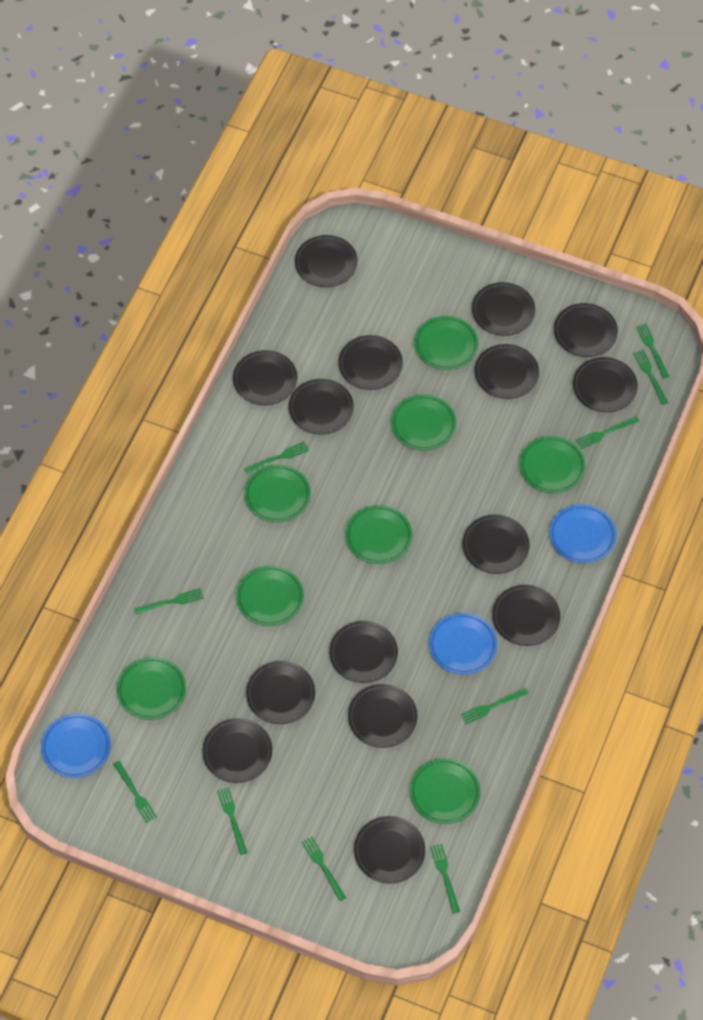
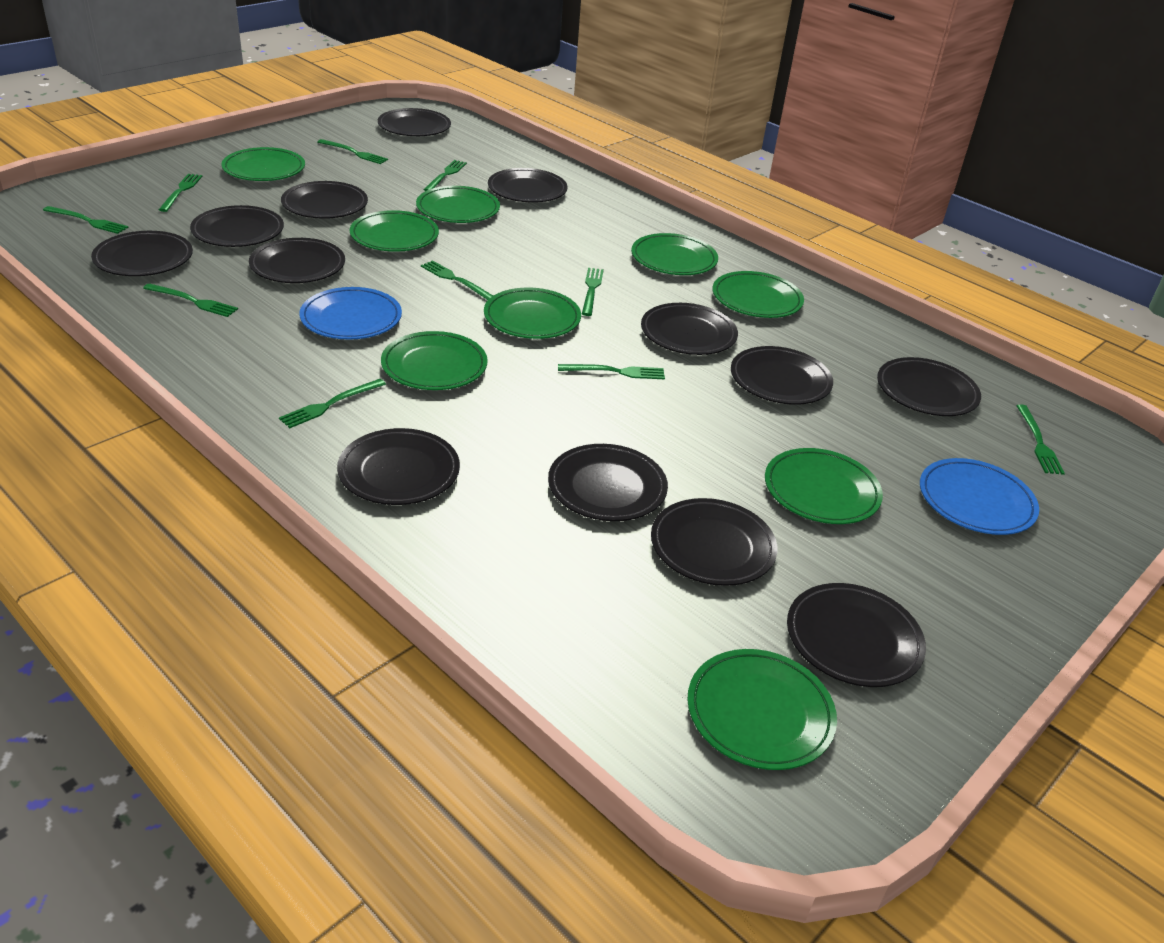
black plate: [202,718,272,783] [233,350,297,405] [246,661,315,724] [289,379,354,435] [295,235,358,287] [329,621,398,683] [338,335,403,390] [348,684,417,748] [354,816,425,884] [462,515,530,574] [472,282,535,336] [475,344,539,399] [492,585,560,646] [554,303,618,357] [573,357,638,412] = 15 -> [91,231,193,276] [190,205,284,247] [249,238,345,283] [281,181,368,219] [337,428,460,505] [378,108,451,136] [488,168,567,203] [548,444,668,521] [641,303,738,355] [651,498,777,586] [731,346,833,405] [787,583,926,687] [877,357,981,416] = 13
blue plate: [41,713,111,778] [429,613,497,675] [549,504,616,563] = 3 -> [300,287,402,340] [920,458,1039,535] = 2
green plate: [117,657,186,720] [236,565,304,626] [244,464,311,522] [346,505,412,564] [391,394,457,451] [410,758,481,824] [414,316,478,370] [520,436,585,493] = 8 -> [222,147,305,181] [350,210,439,252] [381,331,488,390] [416,186,500,223] [484,288,581,339] [631,233,718,275] [687,649,837,770] [712,271,804,318] [765,448,883,524] = 9

